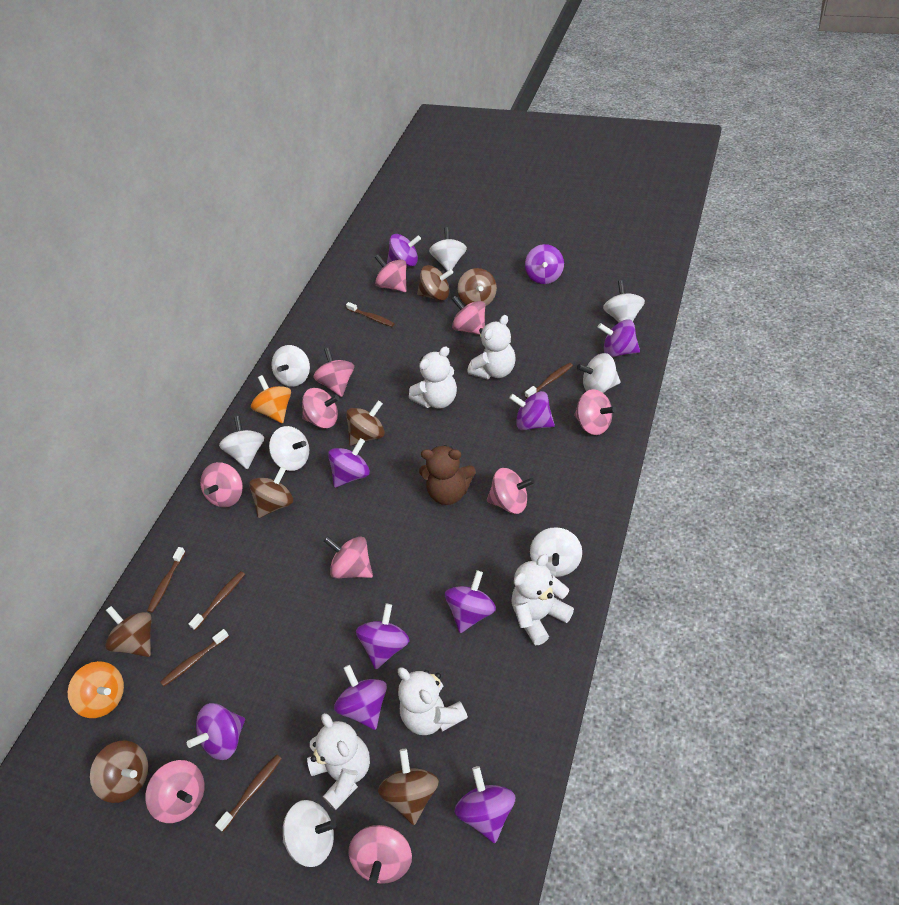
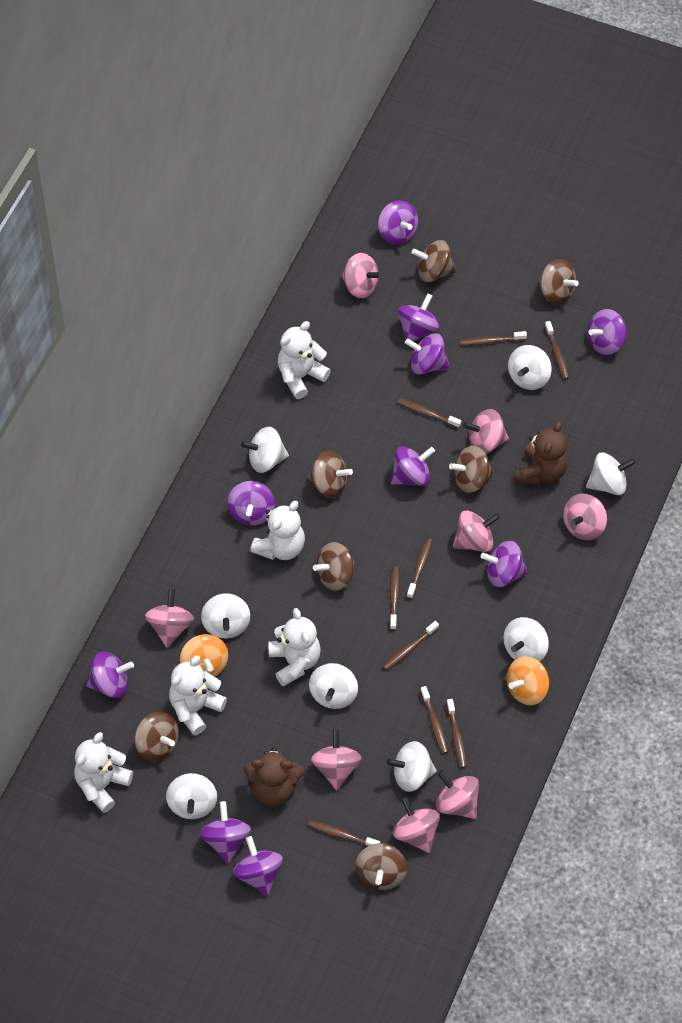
brown teddy bear: [419,445,476,505] = 1 -> [244,748,304,806] [516,421,568,485] = 2
brown toothbrush: [147,547,186,613] [160,629,229,686] [189,571,245,630] [215,755,282,832] [346,302,395,327] [525,363,573,398] = 6 -> [308,820,380,846] [383,621,439,670] [390,566,400,630] [398,398,461,428] [407,538,432,599] [420,686,449,754] [447,699,467,768] [460,331,527,345] [545,321,569,379] = 9
pink spinning top: [146,760,204,823] [200,462,243,508] [302,388,339,428] [313,347,354,397] [324,536,373,579] [348,825,412,885] [375,255,407,292] [452,296,485,335] [487,468,535,514] [574,389,617,435] = 10 -> [145,589,194,648] [311,729,362,790] [341,253,382,298] [393,797,440,853] [436,770,479,819] [453,511,500,552] [463,409,509,454] [563,494,607,540] = 8

